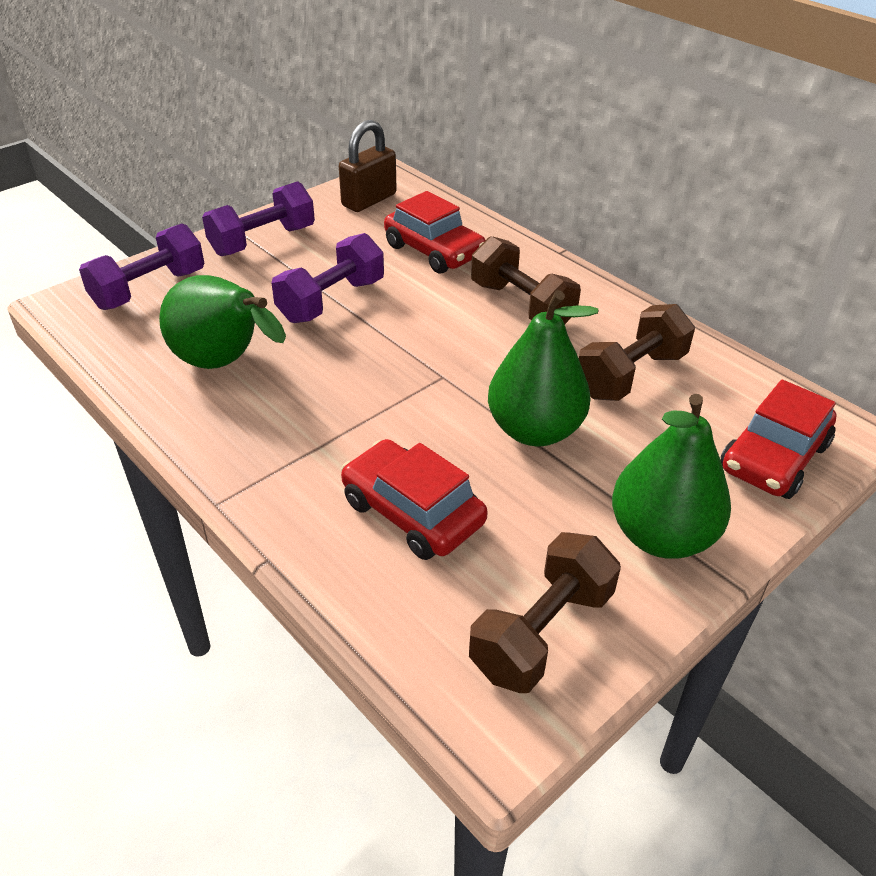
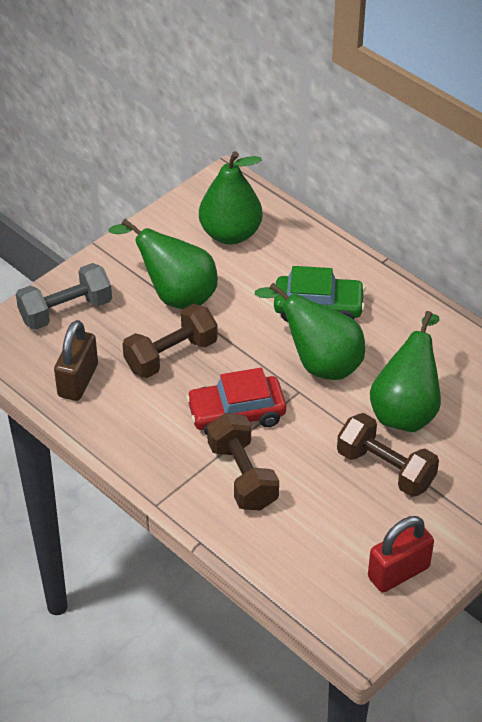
green car: none = 0 -> [274,266,366,322] = 1
green pear: [159,275,286,369] [488,290,599,446] [612,394,731,559] = 3 -> [109,219,218,309] [199,151,263,244] [255,283,365,380] [370,311,441,432] = 4
grey dumbbell: none = 0 -> [16,263,112,330] = 1
purple dumbbell: [79,224,204,310] [202,181,315,256] [271,233,384,323] = 3 -> none = 0
red car: [341,439,488,560] [384,191,485,274] [721,380,837,499] = 3 -> [186,368,286,436] = 1
red padlock: none = 0 -> [368,516,434,593] = 1

